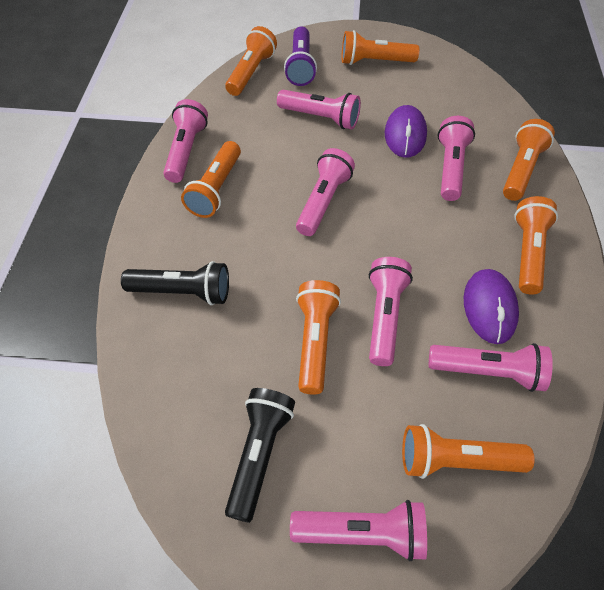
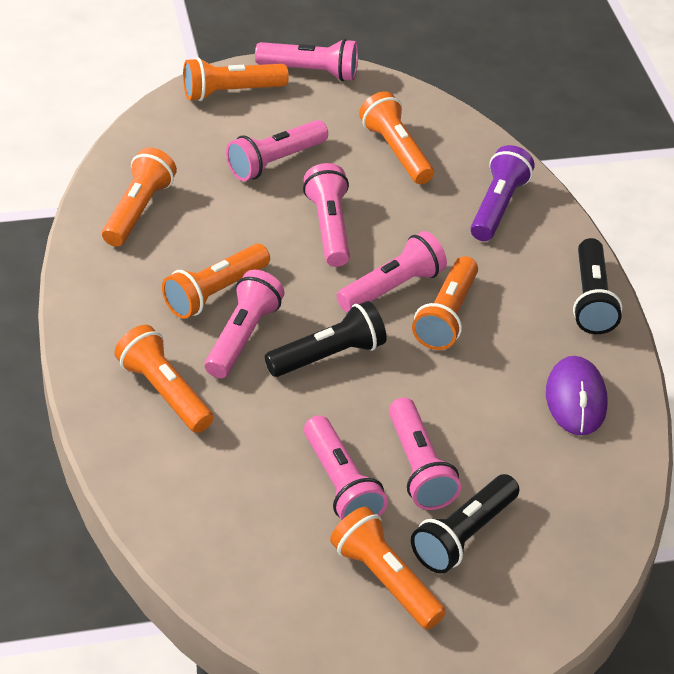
black flashlight: [121,261,229,305] [225,388,295,523] = 2 -> [265,301,387,377] [411,474,519,574] [573,238,623,334] = 3
purple mouse: [385,105,427,158] [464,269,519,344] = 2 -> [546,356,608,435] = 1

